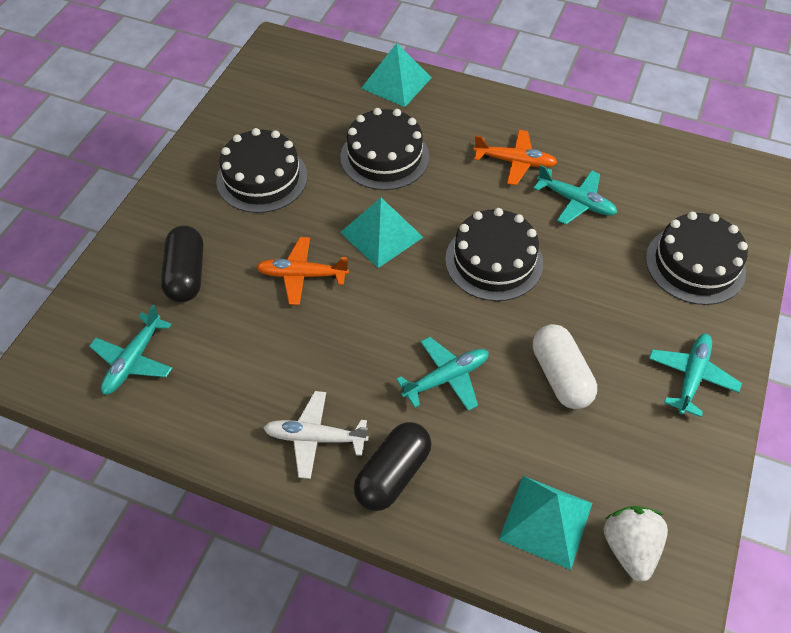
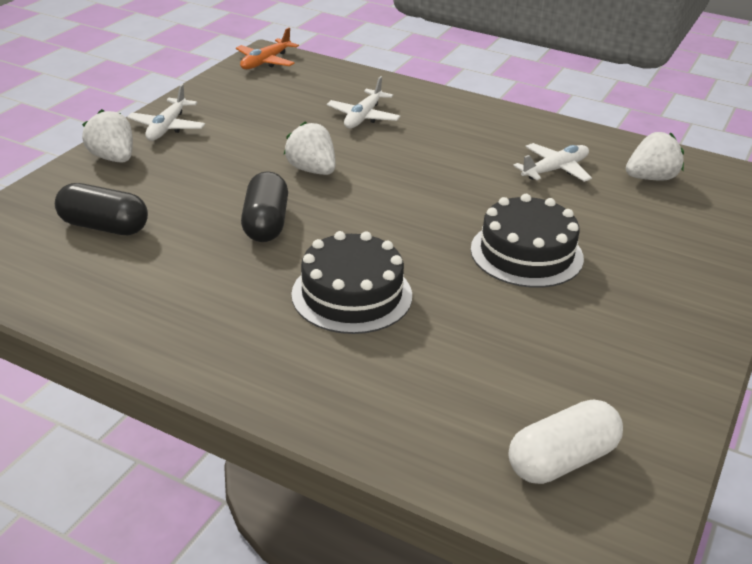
black cake: [216,128,308,213] [340,108,429,190] [445,208,543,301] [646,212,748,305] = 4 -> [291,231,412,334] [471,194,584,288] = 2
orange plane: [256,237,349,305] [473,130,558,185] = 2 -> [236,27,299,69] = 1
turquoise plane: [89,305,172,395] [396,337,489,411] [533,165,617,225] [649,334,742,417] = 4 -> none = 0
turquoise pyramid: [340,198,424,268] [361,43,432,107] [499,476,592,570] = 3 -> none = 0
white plane: [263,391,369,479] = 1 -> [127,84,205,141] [327,76,400,128] [513,143,592,182] = 3
white strawberry: [604,506,668,582] = 1 -> [82,109,133,163] [284,121,335,175] [626,132,684,180] = 3

